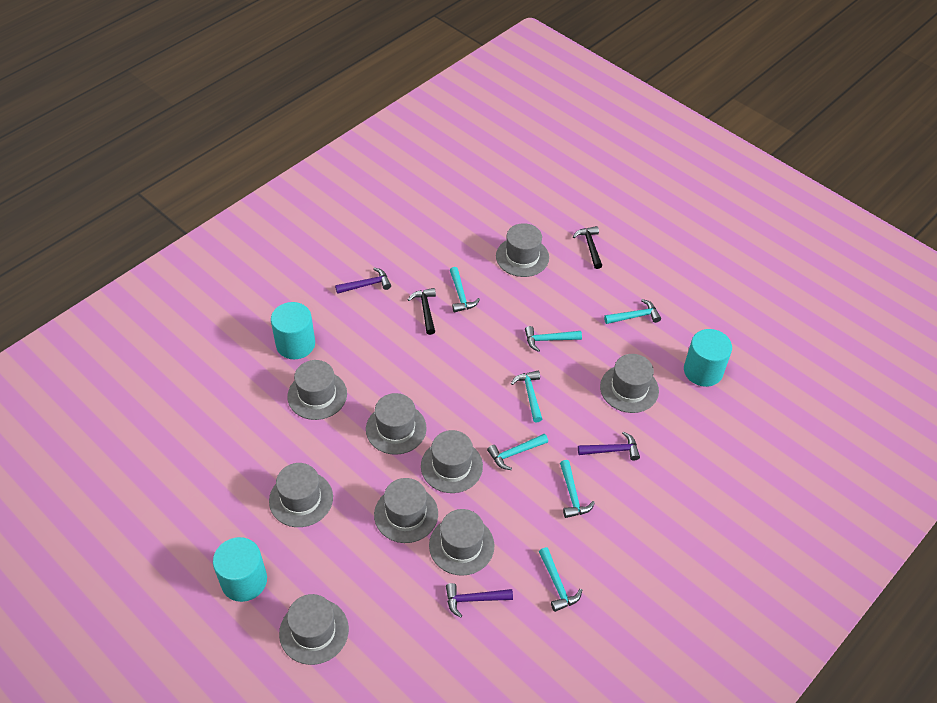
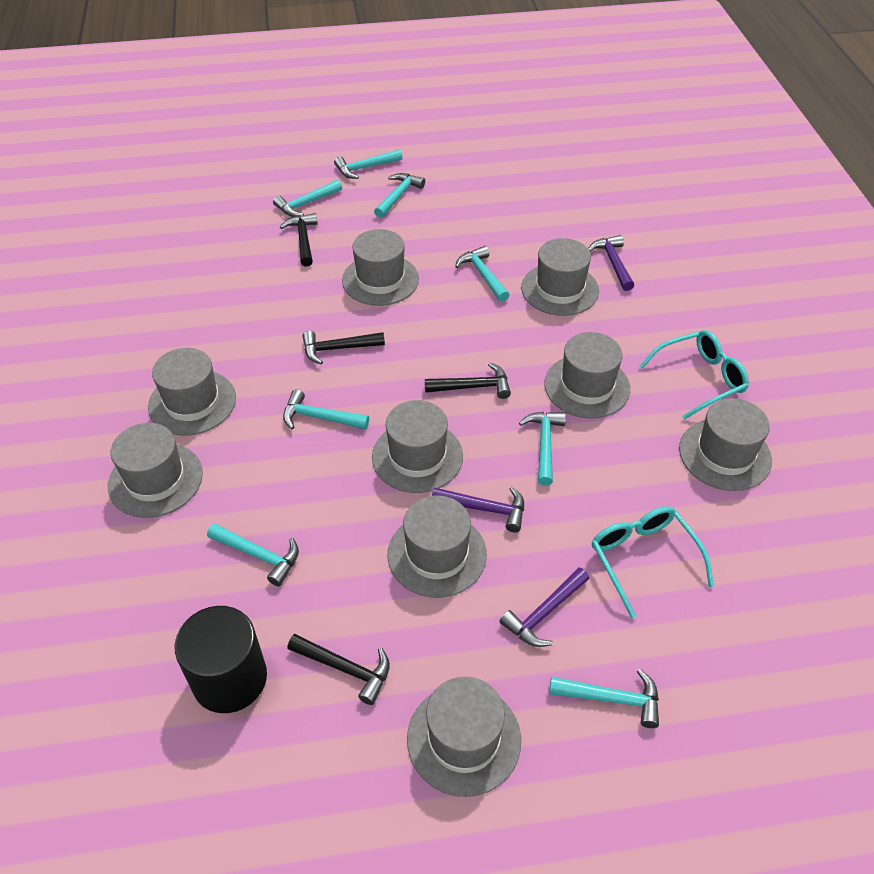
black cylinder: none = 0 -> [175,606,267,713] = 1
black hammer: [408,288,436,335] [573,226,602,269] = 2 -> [280,213,318,267] [287,634,390,705] [302,331,385,365] [425,362,511,399] = 4
turquoise cylinder: [213,537,267,602] [271,302,315,359] [684,329,732,387] = 3 -> none = 0
turquoise glasses: none = 0 -> [592,506,714,619] [640,330,749,420] = 2
turquoise hammer: [450,267,480,312] [487,434,548,470] [511,371,542,423] [525,326,582,352] [539,547,582,612] [560,460,595,518] [604,299,661,324] = 7 -> [207,523,299,586] [273,180,342,217] [283,389,369,430] [334,149,403,179] [374,173,425,218] [455,246,509,302] [519,412,566,486] [549,669,659,728] = 8

